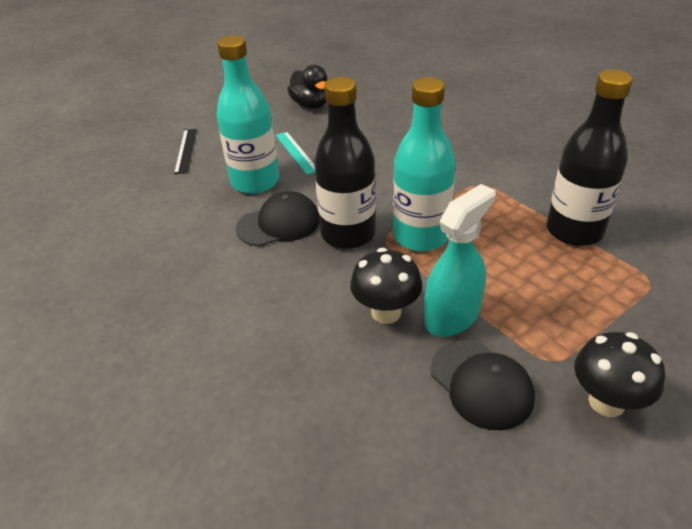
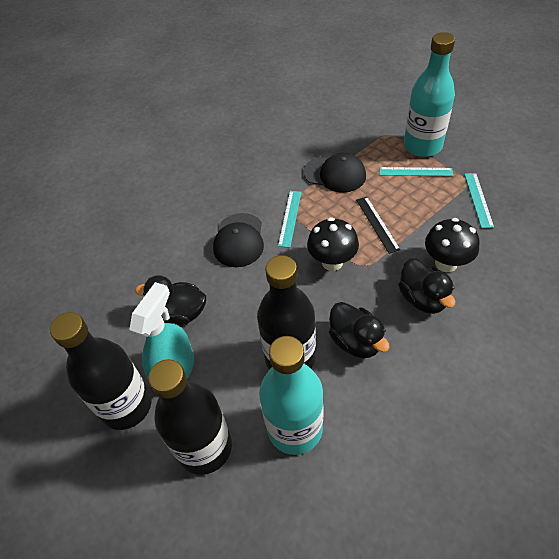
black bottle: [314,77,376,249] [547,69,633,246] = 2 -> [50,312,152,430] [148,359,232,475] [257,255,316,370] = 3
black duck: [287,65,327,109] = 1 -> [135,275,206,325] [329,302,390,358] [398,258,455,314] = 3
turquoise ruler: [275,132,315,175] = 1 -> [278,191,301,248] [379,167,453,176] [464,173,494,228] = 3

